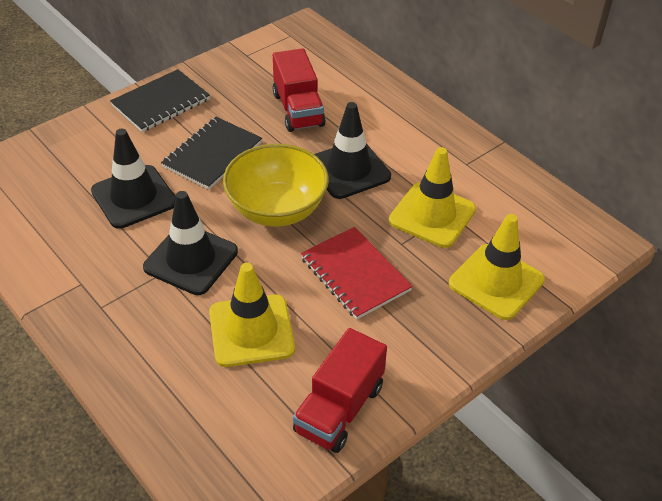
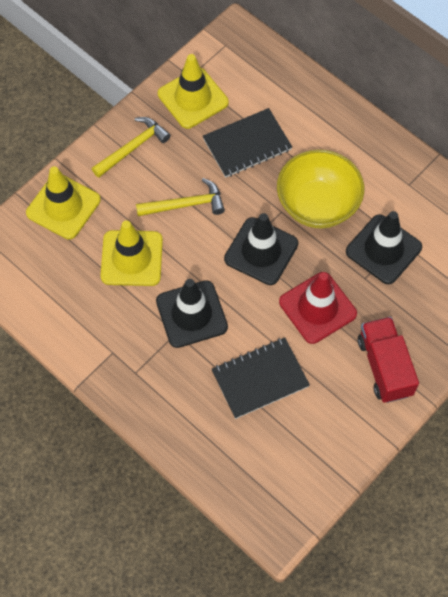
red notebook: [301,227,413,320] = 1 -> none = 0
red traffic cone: none = 0 -> [279,272,357,344] = 1
red truck: [273,48,326,132] [293,328,387,453] = 2 -> [358,317,419,403] = 1
yellow hammer: none = 0 -> [92,117,171,178] [136,178,225,216] = 2

